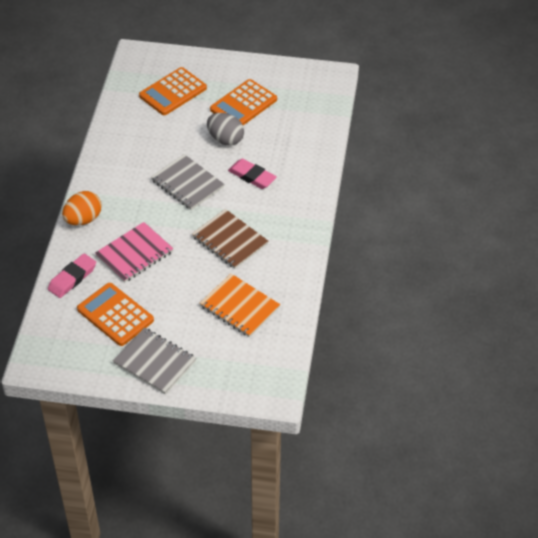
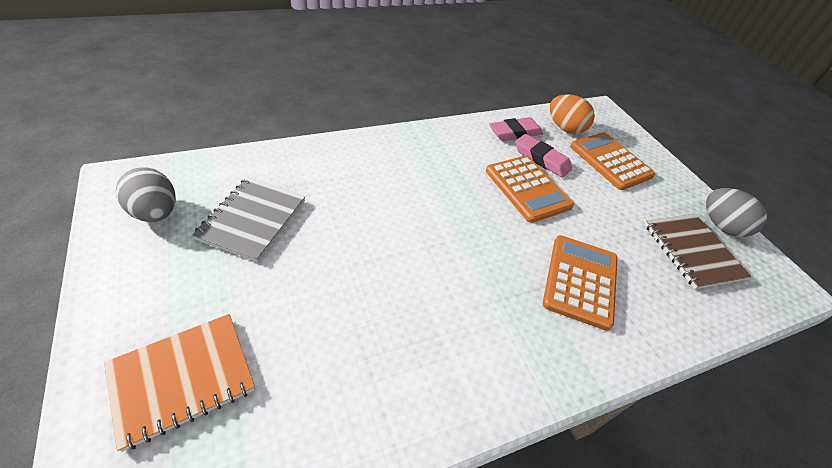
grey egg: [207,113,244,146] = 1 -> [116,167,176,222] [706,188,767,237] = 2
grey notebook: [113,328,196,394] [151,154,224,210] = 2 -> [192,177,305,262] = 1
pink notebook: [95,222,173,282] = 1 -> none = 0

